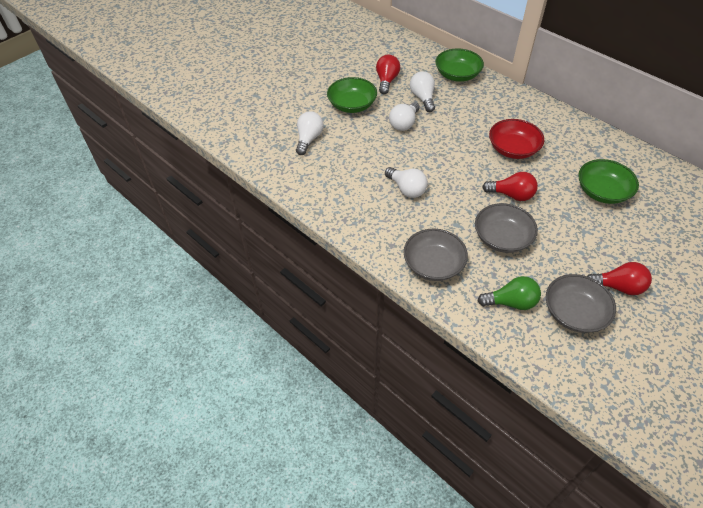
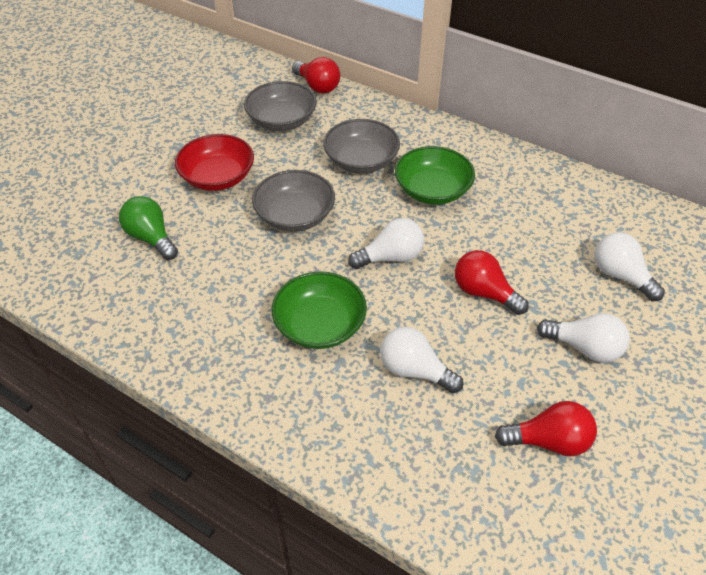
green bowl: [327,77,377,113] [435,48,484,82] [578,159,639,204] = 3 -> [272,271,367,349] [395,146,475,205] = 2

